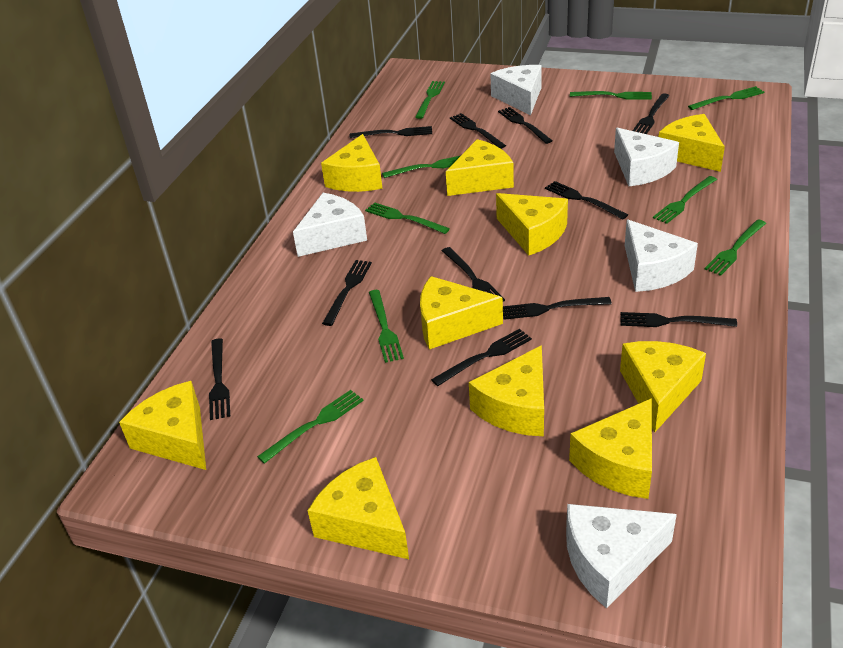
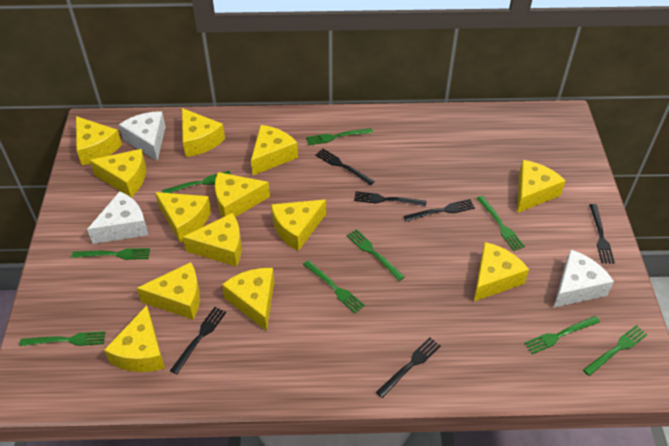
black fork: [209,338,230,420] [322,260,372,326] [350,126,432,138] [431,329,532,386] [442,247,505,302] [450,113,506,149] [498,107,553,144] [503,297,612,320] [545,181,628,219] [620,312,737,327] [633,94,669,134] = 11 -> [170,307,226,374] [315,149,375,185] [354,191,426,206] [376,337,440,398] [404,199,475,221] [589,204,615,264] = 6
white cheese: [293,193,367,257] [490,65,542,115] [566,504,677,609] [614,128,679,186] [625,220,698,292] = 5 -> [87,191,148,244] [119,111,166,161] [553,250,614,308] = 3
yellow cheese: [119,381,206,470] [307,457,409,559] [321,134,382,192] [420,276,503,350] [446,139,514,196] [469,345,544,436] [496,193,568,255] [569,398,652,499] [620,341,706,432] [659,114,725,172] = 10 -> [76,116,122,165] [89,149,146,197] [104,305,165,372] [137,262,200,320] [155,192,211,243] [182,108,225,157] [183,213,242,267] [215,172,270,217] [222,268,274,331] [251,125,298,175] [271,199,326,251] [474,242,529,301] [517,160,566,213] = 13

